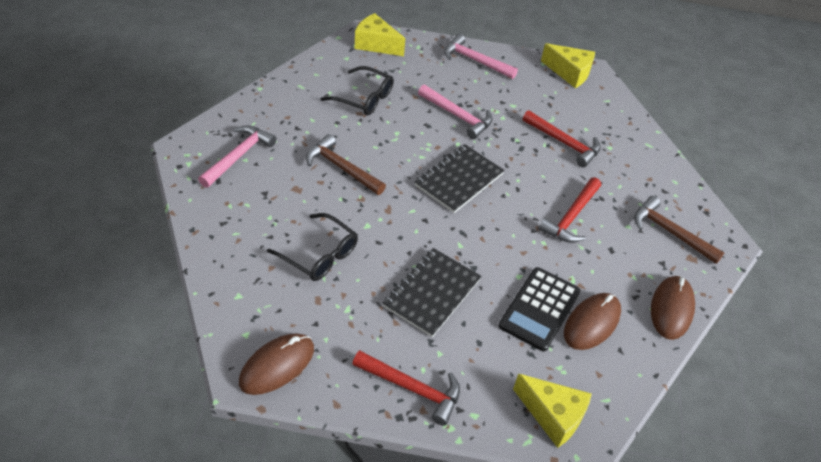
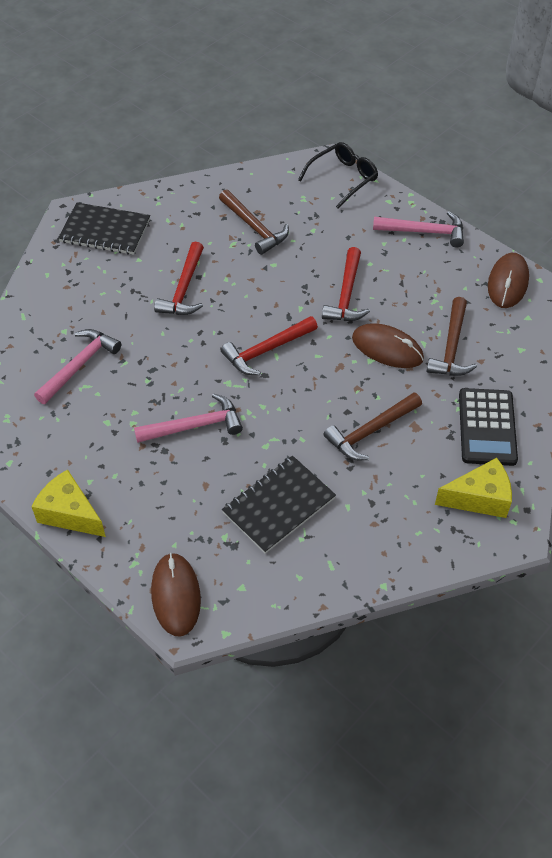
black glasses: [267,213,358,281] [321,66,394,116] = 2 -> [298,142,378,209] = 1
brown hammer: [306,134,386,195] [634,196,724,264] = 2 -> [219,190,289,255] [323,392,422,460] [426,297,477,376] = 3
yellow cheese: [355,13,405,56] [513,374,592,448] [541,43,595,88] = 3 -> [31,469,106,537] [435,458,512,518] = 2

